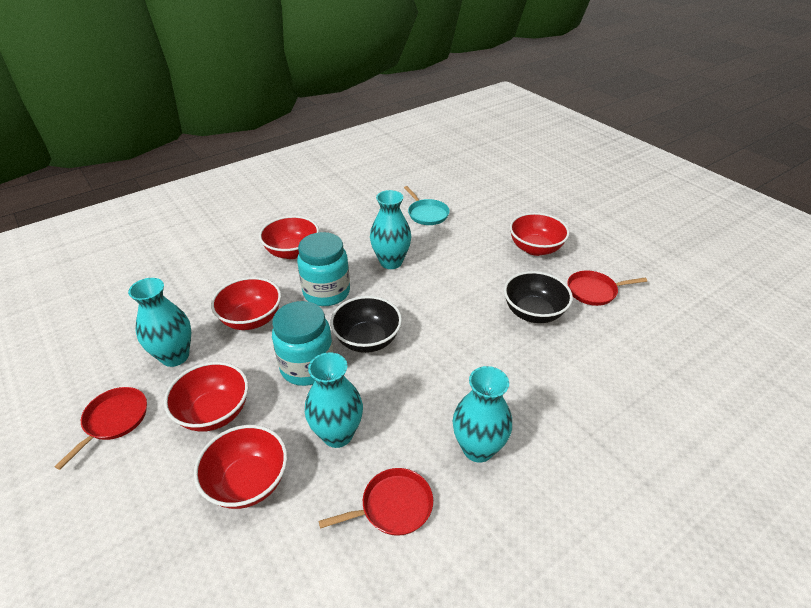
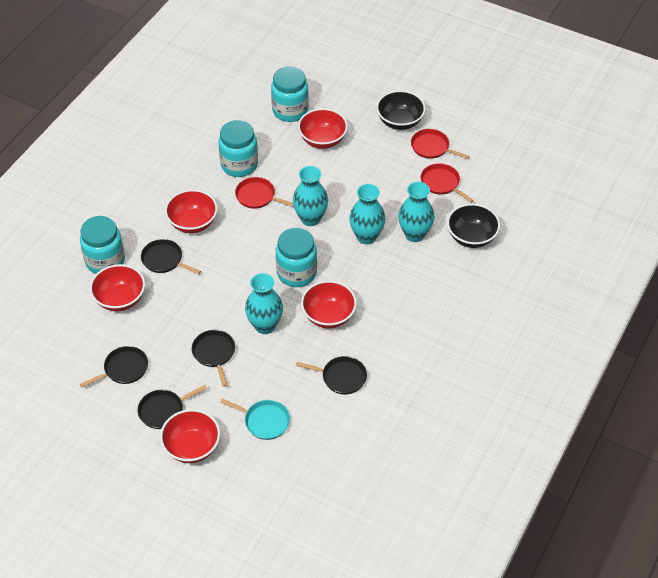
black pan: none = 0 -> [80,346,148,387] [138,385,207,429] [141,239,201,274] [192,330,235,387] [296,356,367,395] = 5
turquoise jar: [272,301,334,386] [297,232,350,306] = 2 -> [80,216,125,274] [219,120,258,177] [271,66,309,122] [276,228,317,287] = 4

